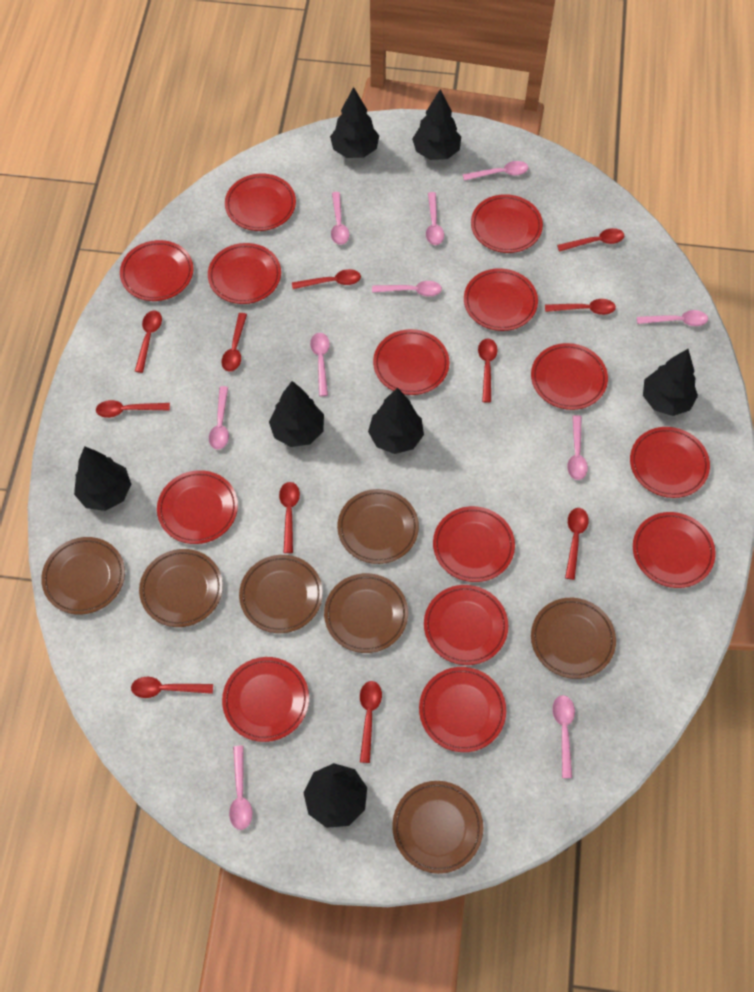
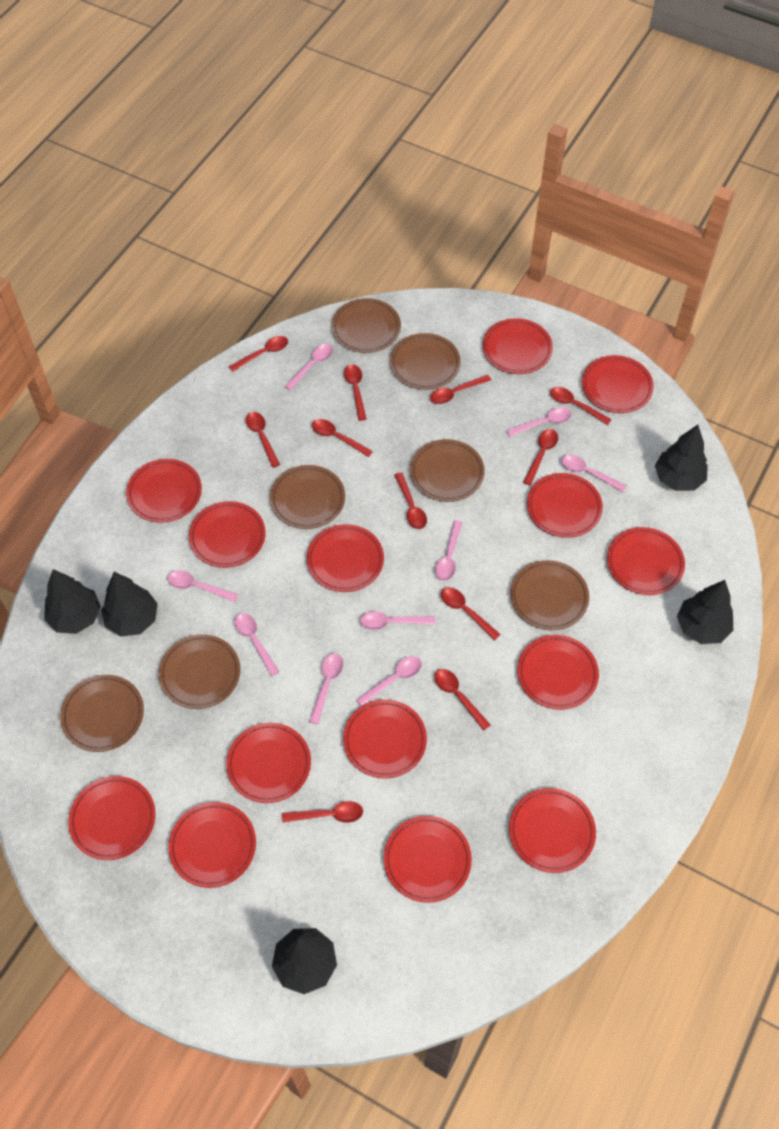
black tree: [74,446,131,511] [269,381,324,447] [303,763,367,828] [330,87,379,158] [368,387,424,454] [412,89,461,160] [643,349,698,416] = 7 -> [44,569,101,634] [101,572,158,637] [272,928,337,994] [655,425,708,491] [677,580,733,644] = 5
pink spoon: [209,386,229,450] [229,746,253,830] [310,333,330,396] [331,192,349,245] [372,281,442,296] [426,192,444,245] [463,161,528,181] [553,695,575,778] [567,415,588,480] [637,310,708,326] = 10 -> [167,570,238,602] [234,613,279,676] [285,344,333,390] [309,653,343,724] [357,656,422,706] [360,611,435,630] [435,520,463,581] [506,407,571,437] [561,455,626,492] = 9

